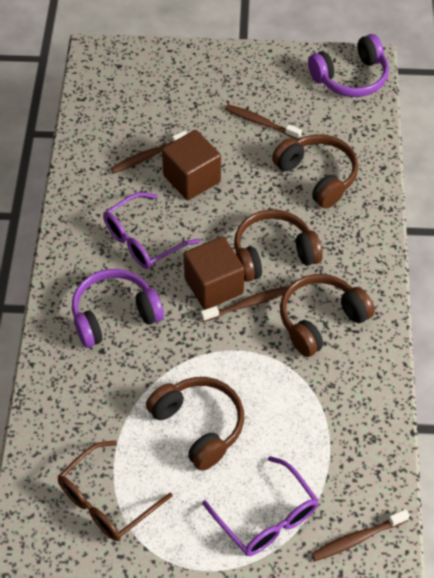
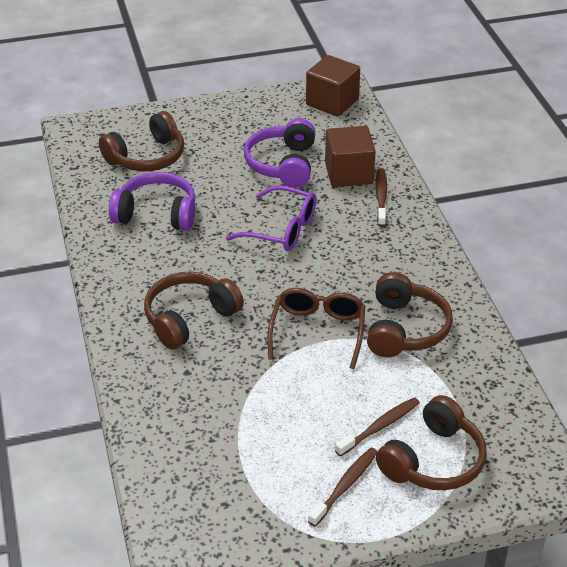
brown toothbrush: [111,131,188,173] [201,286,288,322] [225,104,302,140] [312,509,410,561] = 4 -> [308,448,377,527] [335,397,420,457] [375,168,387,227] = 3
purple glasses: [103,192,200,269] [202,456,319,556] = 2 -> [226,185,317,251] = 1

